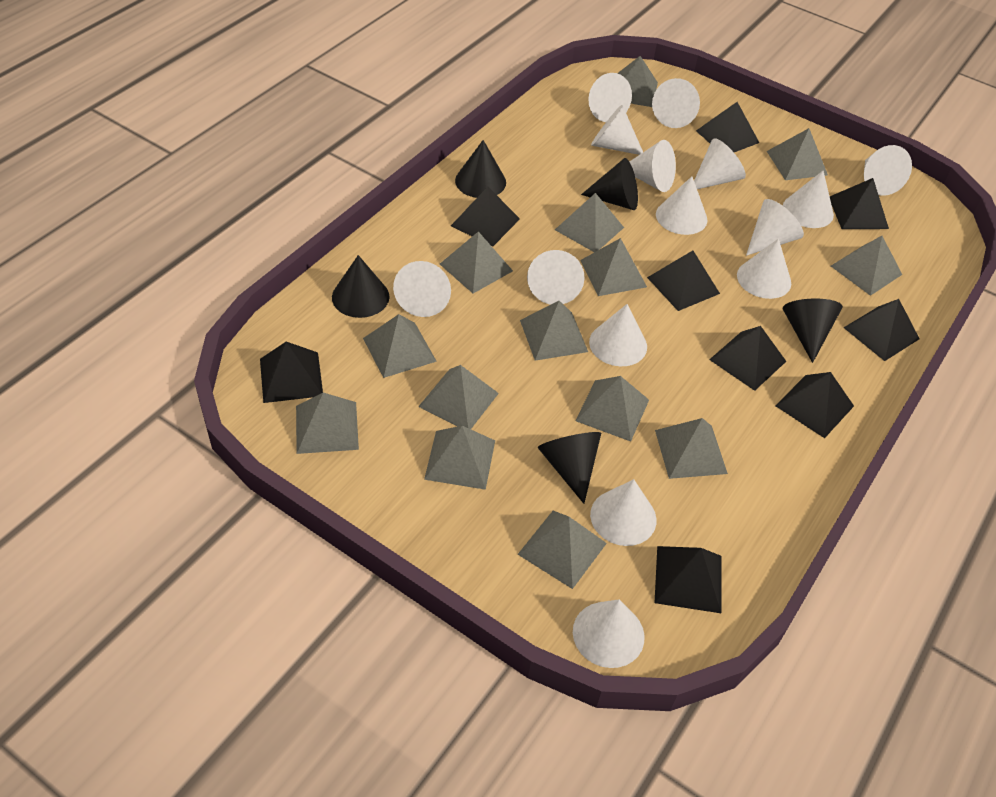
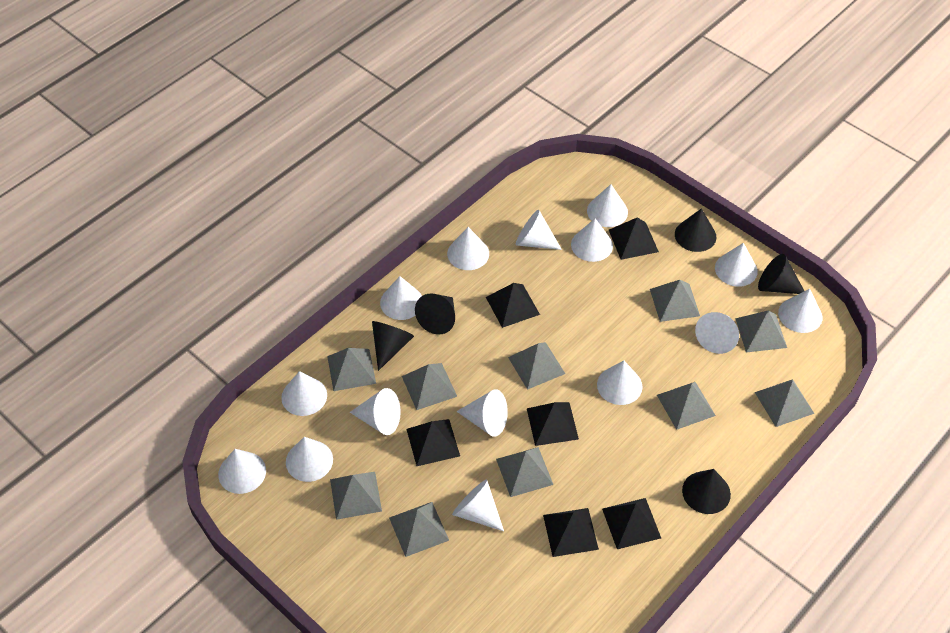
black pyramid: [260,342,323,403] [451,187,520,246] [647,251,720,311] [655,546,722,613] [696,102,759,152] [709,326,786,391] [776,372,854,438] [830,178,889,229] [843,299,920,361] = 9 -> [407,419,460,466] [486,283,540,328] [527,402,579,446] [543,508,599,557] [602,498,661,549] [609,217,659,260] = 6
grey pyramid: [296,393,359,454] [363,314,437,378] [418,365,499,429] [424,426,495,490] [440,231,513,293] [518,511,607,589] [520,301,588,361] [555,193,624,252] [575,376,649,442] [580,238,647,296] [617,56,658,107] [655,418,728,479] [767,128,828,180] [831,236,902,296] = 14 -> [327,348,376,391] [330,472,382,520] [389,502,449,557] [402,363,457,410] [496,447,554,497] [508,342,565,390] [650,280,700,322] [657,382,716,430] [735,310,787,352] [755,379,815,427] = 10

